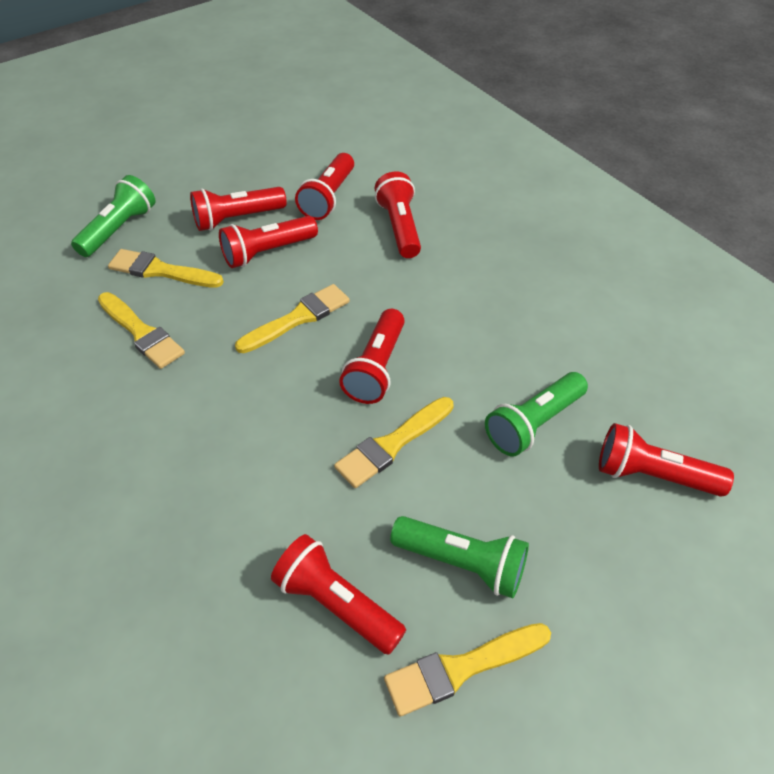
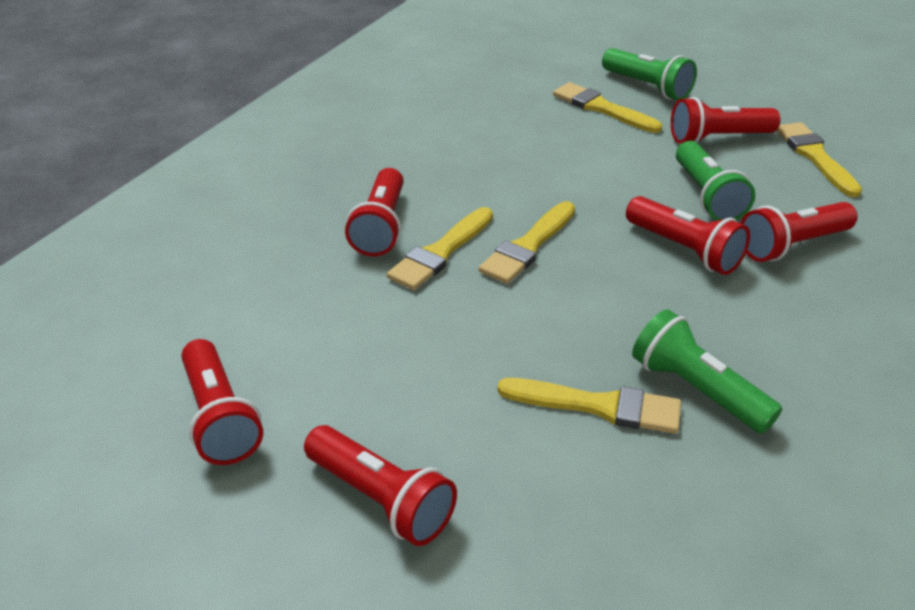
red flashlight: [190,187,287,231] [219,216,318,268] [271,534,406,655] [295,153,354,220] [339,309,405,404] [374,172,421,258] [599,423,734,496] = 7 -> [181,339,263,465] [304,425,457,546] [345,168,404,256] [626,196,750,275] [671,97,781,143] [740,202,858,262] = 6

